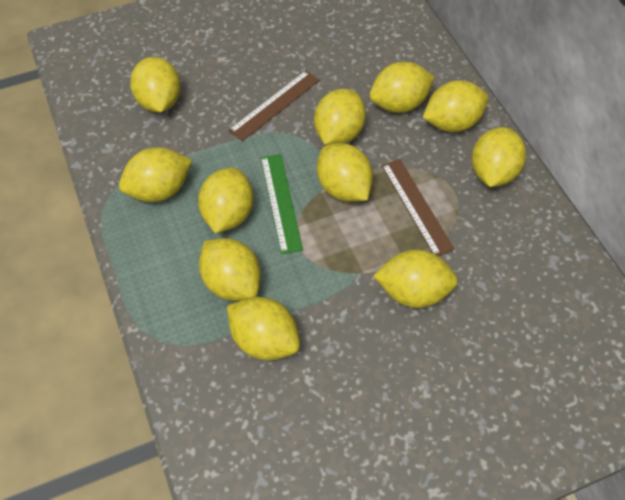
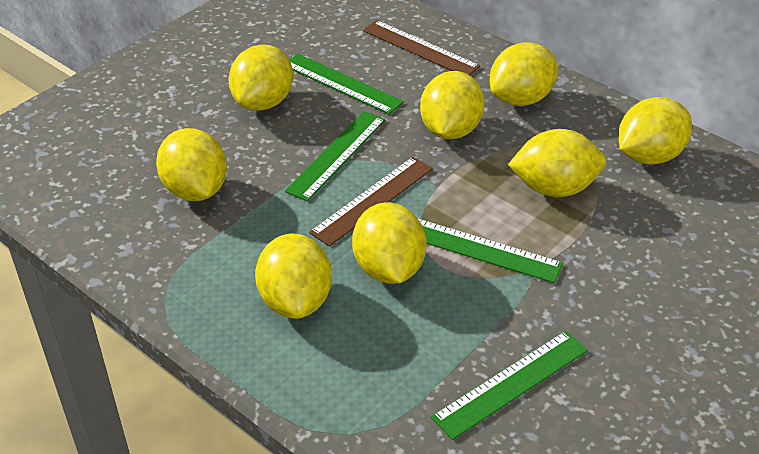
green ruler: [261,154,303,254] = 1 -> [285,111,385,201] [289,54,404,114] [419,219,563,283] [431,331,588,440] = 4
yellow lemon: [119,147,192,202] [130,57,181,112] [198,167,254,233] [199,238,261,301] [227,297,300,360] [314,89,366,145] [317,143,373,202] [369,62,435,113] [373,250,458,308] [423,80,488,132] [472,127,526,187] = 11 -> [156,128,227,201] [229,44,293,111] [255,234,332,319] [352,203,426,284] [420,71,485,139] [490,42,558,106] [508,129,606,197] [618,97,692,165] = 8

